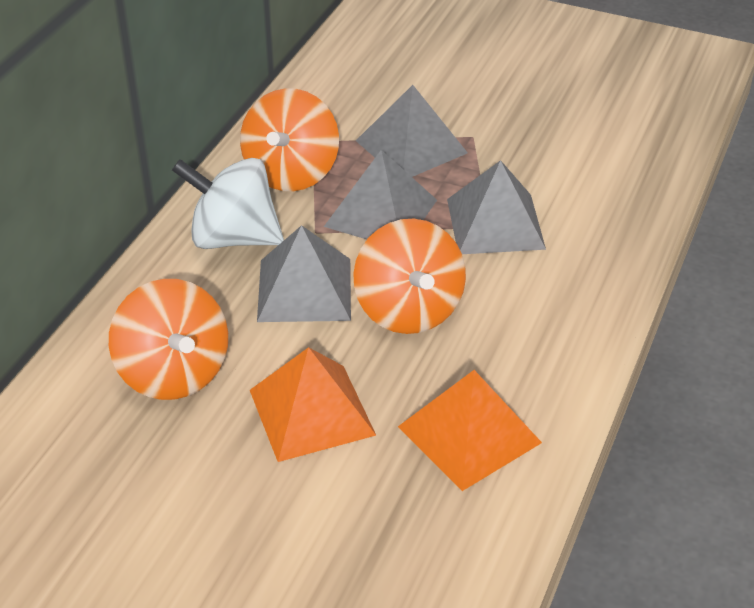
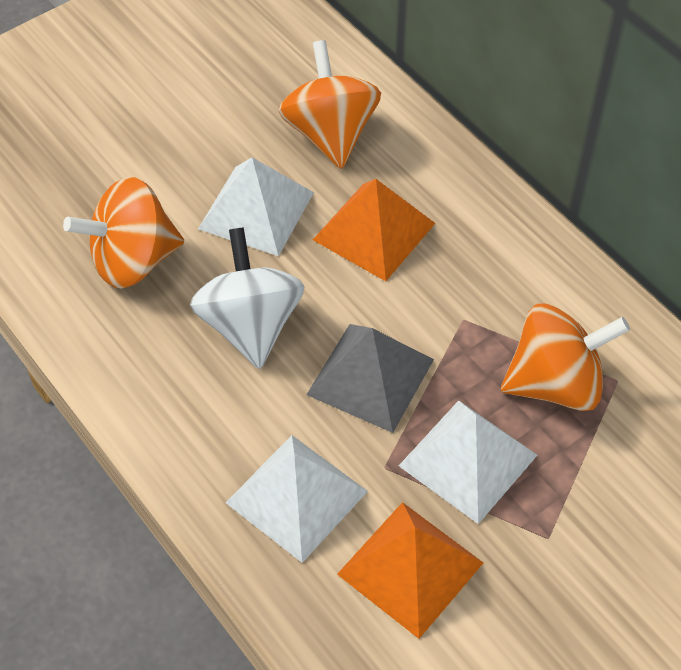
grey pyramid: [257,225,351,322] [324,150,437,239] [356,85,468,177] [447,160,546,254] = 4 -> [306,324,434,433] = 1
white pyramid: none = 0 -> [198,157,314,256] [226,435,368,563] [399,400,537,524] = 3

